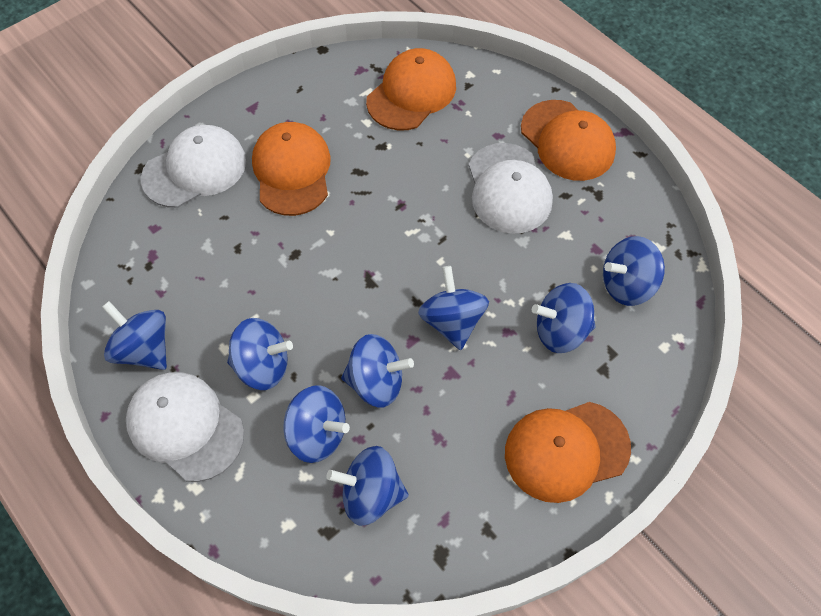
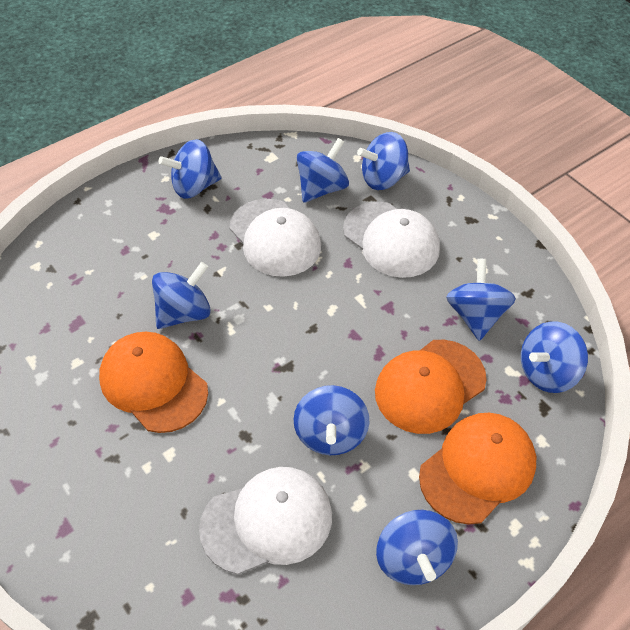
orange cap: [252,122,331,216] [366,48,456,131] [505,402,631,503] [521,100,616,181] = 4 -> [99,332,208,433] [375,340,487,434] [419,413,536,525] = 3

